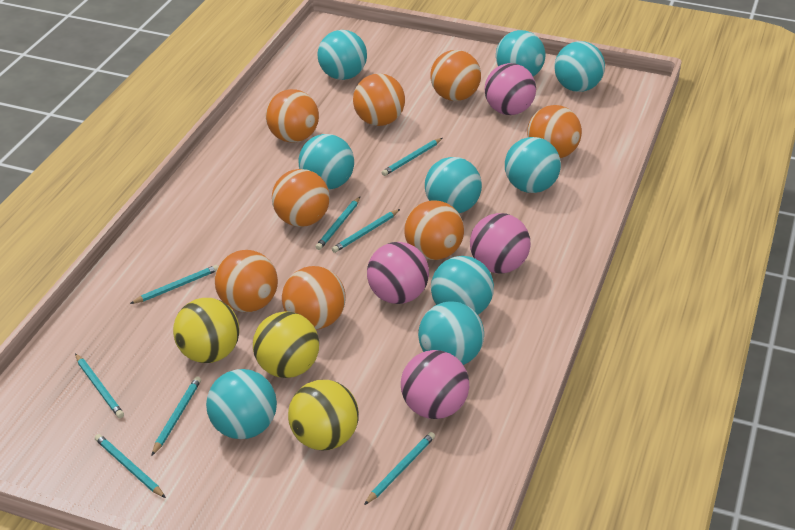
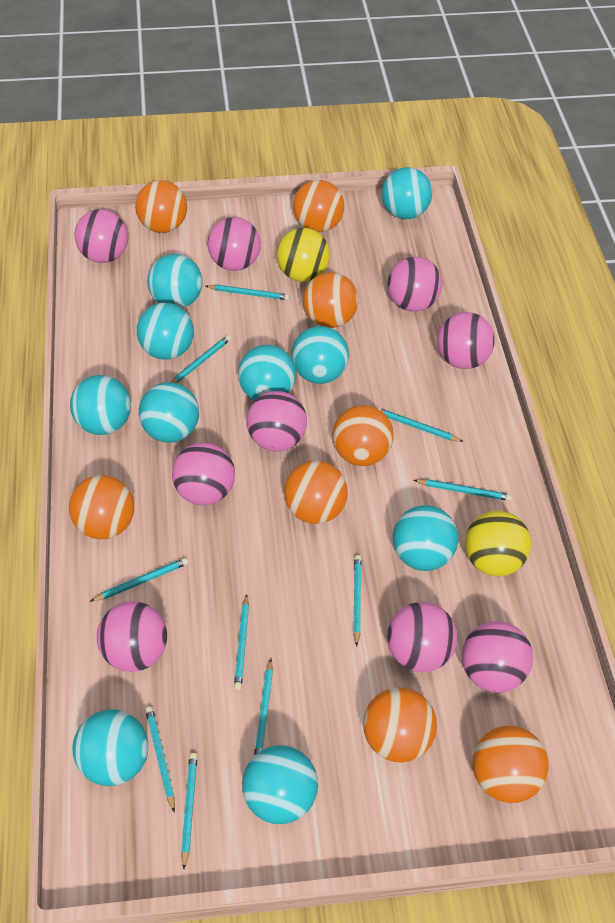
pink ball: [367,242,429,304] [401,350,469,419] [470,213,531,274] [484,63,536,115] = 4 -> [74,209,128,263] [97,601,167,672] [172,442,235,505] [207,217,261,271] [247,391,307,452] [387,257,442,312] [387,602,457,672] [437,312,495,369] [462,621,533,692] = 9
turquoise ball: [206,369,277,439] [299,134,354,190] [318,30,367,80] [418,301,484,365] [425,157,482,213] [431,256,494,314] [496,30,545,76] [505,137,561,193] [554,41,605,92] = 9 -> [70,375,131,435] [73,709,148,786] [137,303,194,360] [139,382,199,442] [147,254,203,308] [238,345,296,401] [242,745,318,824] [291,326,349,384] [381,167,432,219] [393,505,458,571] = 10
turquoise pencil: [75,353,124,418] [95,434,166,498] [130,265,218,304] [151,376,201,456] [316,197,360,250] [332,209,400,253] [364,432,435,505] [381,138,442,176] = 8 -> [90,558,188,602] [145,706,175,813] [171,335,231,383] [181,753,197,869] [206,285,290,300] [234,594,249,690] [254,659,273,756] [353,555,362,647] [377,407,463,442] [414,479,512,501] = 10
yellow ball: [173,298,240,363] [253,311,319,378] [288,380,359,450] = 3 -> [277,228,330,282] [465,511,531,576] = 2

